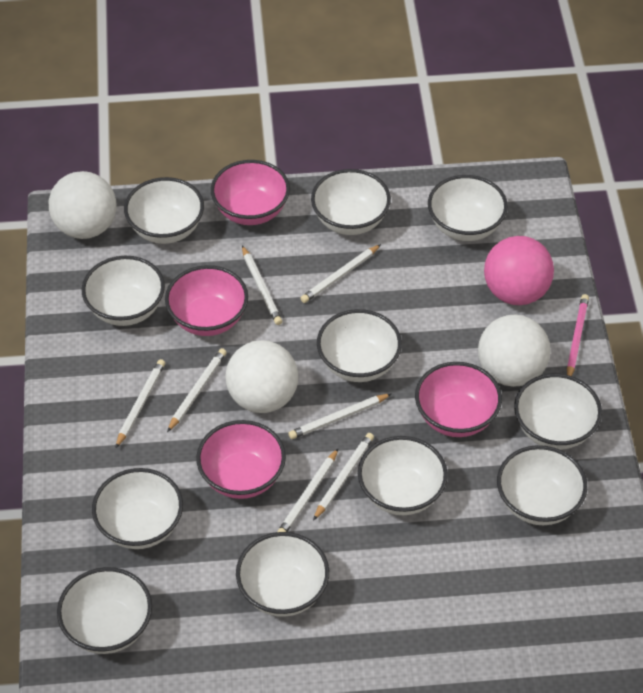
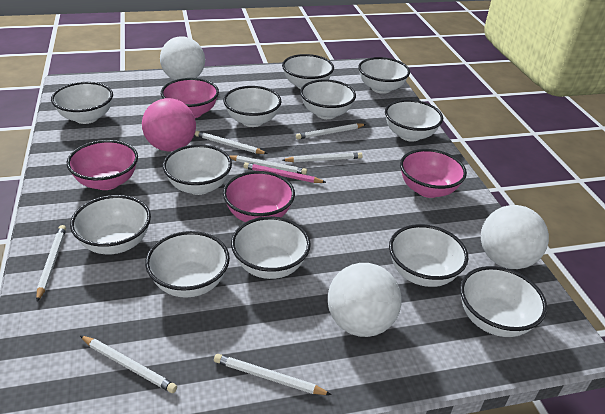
white bowl: [57,567,152,654] [82,256,165,326] [92,468,183,549] [124,177,204,244] [236,532,329,617] [311,169,391,235] [317,309,402,382] [358,436,448,515] [428,175,508,241] [497,445,587,525] [514,374,602,450] = 11 -> [51,82,113,124] [70,195,151,254] [145,231,230,298] [163,144,232,195] [223,86,282,127] [231,216,311,279] [282,54,334,89] [300,79,356,119] [358,57,410,94] [385,99,443,142] [389,224,468,287] [460,266,547,337] = 12

